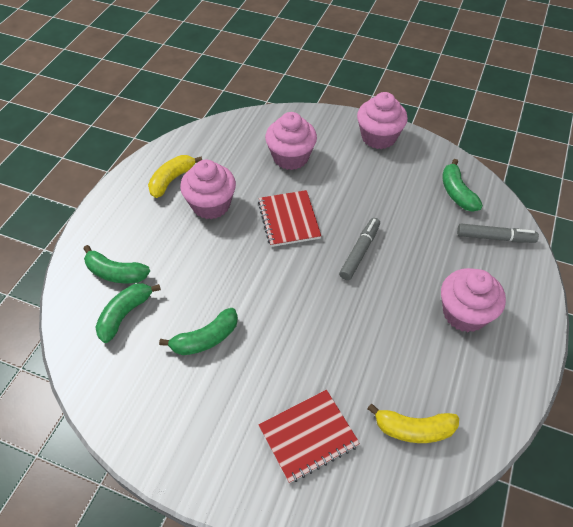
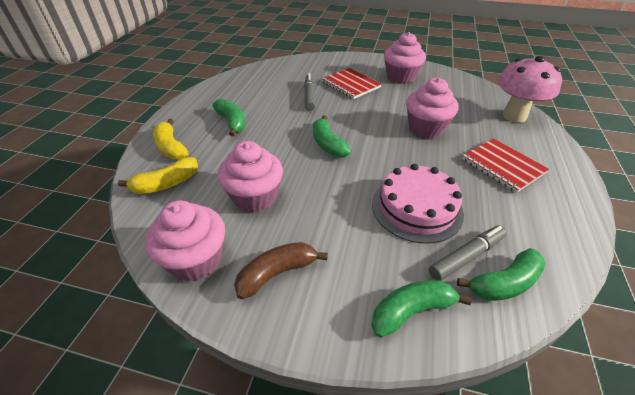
brown banana: none = 0 -> [234,242,328,299] = 1
pink cake: none = 0 -> [372,164,464,244] = 1
pink mushroom: none = 0 -> [498,56,562,123] = 1

